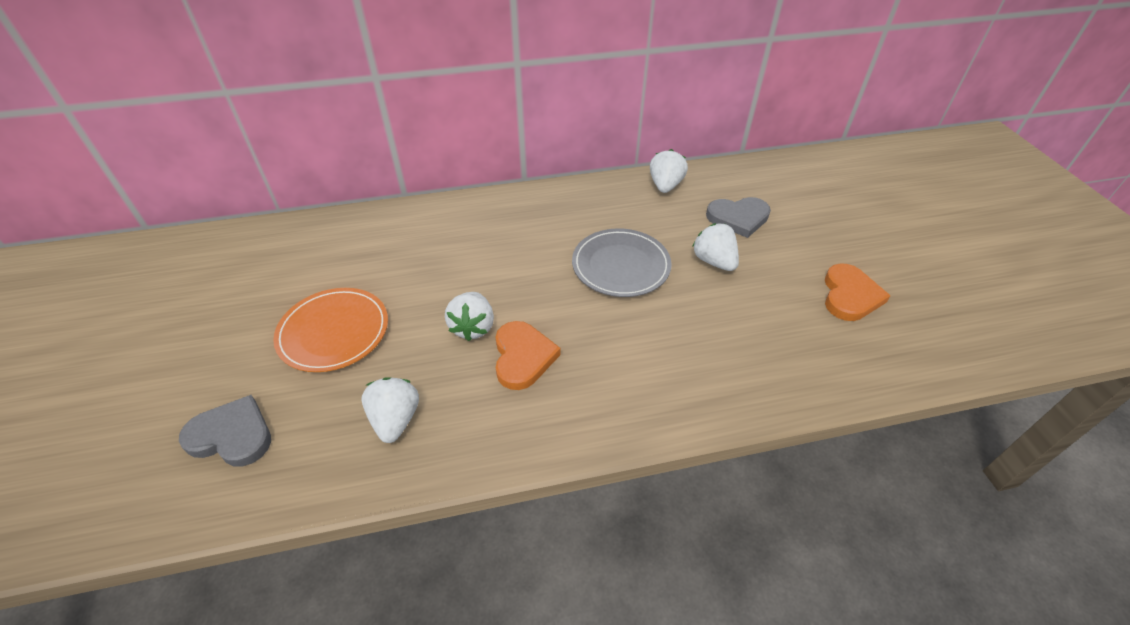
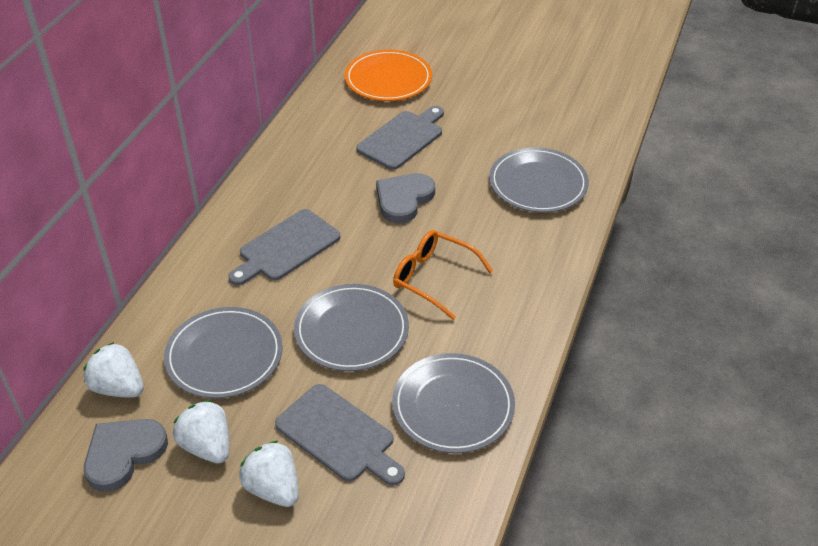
grey cutting board: none = 0 -> [228,209,341,286] [275,384,405,486] [356,106,444,170] = 3
grey plate: [572,229,672,297] = 1 -> [164,307,283,398] [294,284,409,371] [392,353,515,453] [489,147,589,213] = 4
orange glasses: none = 0 -> [393,230,493,320] = 1
orange heart: [495,321,561,390] [825,264,890,321] = 2 -> none = 0
white strawberry: [361,377,419,443] [445,292,494,341] [650,149,688,193] [692,223,739,271] = 4 -> [83,342,144,398] [173,400,230,464] [239,441,299,507] = 3

